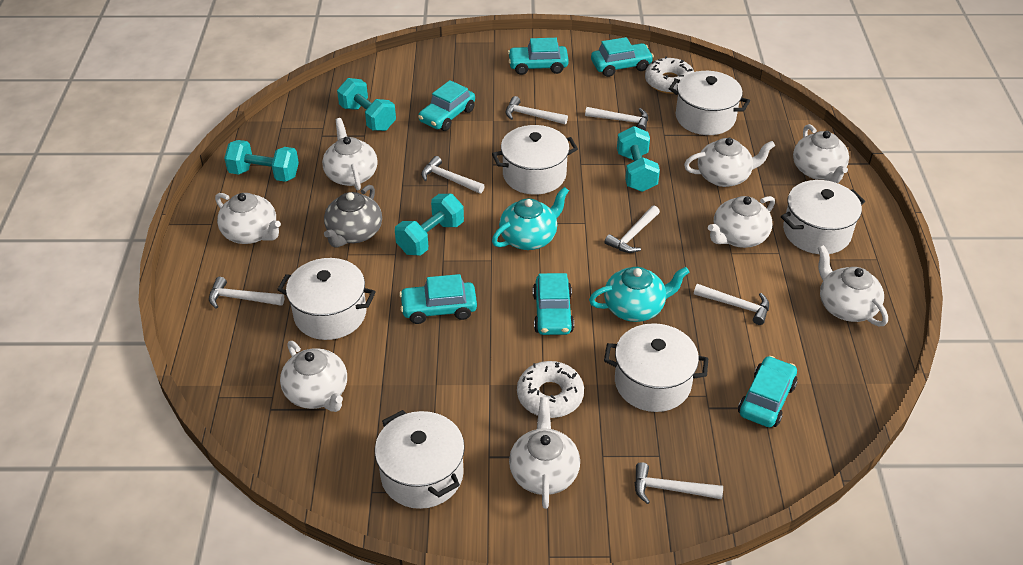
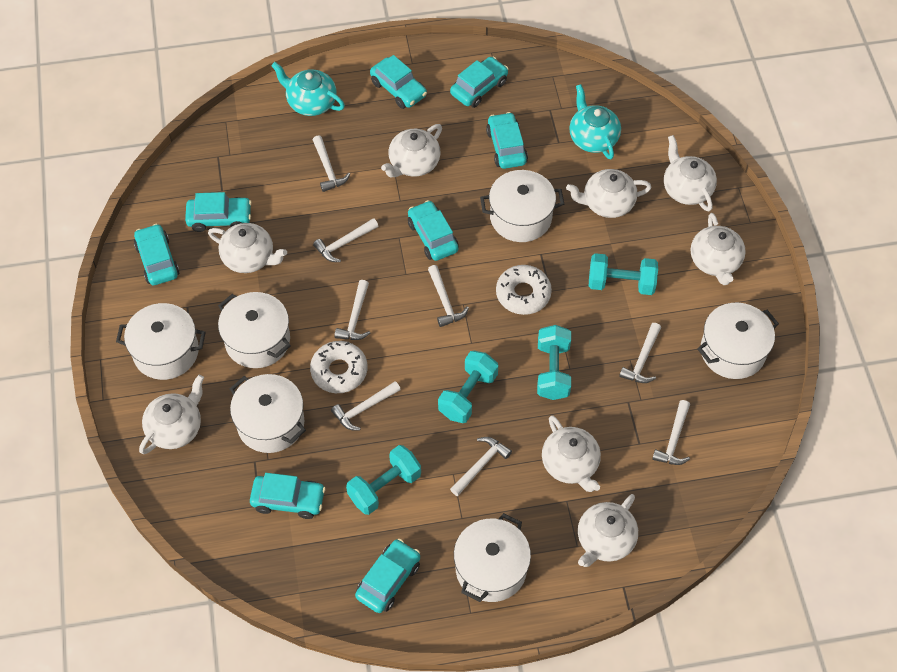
grey teapot: [324,185,382,248] = 1 -> none = 0
turquoise car: [399,274,477,324] [418,80,475,131] [508,38,569,75] [533,273,574,335] [591,37,654,77] [738,356,798,427] = 6 -> [134,224,180,285] [185,192,252,232] [250,473,326,519] [355,539,420,613] [370,55,427,109] [408,200,459,261] [450,57,508,108] [486,112,528,169] = 8
white hammer: [209,277,284,309] [421,156,485,194] [506,96,568,125] [585,107,648,131] [604,206,660,253] [634,462,723,504] [694,284,769,325] = 7 -> [313,135,350,192] [313,218,378,262] [331,381,401,431] [334,280,370,340] [428,265,469,327] [450,437,512,496] [619,323,661,383] [652,400,690,465] = 8

